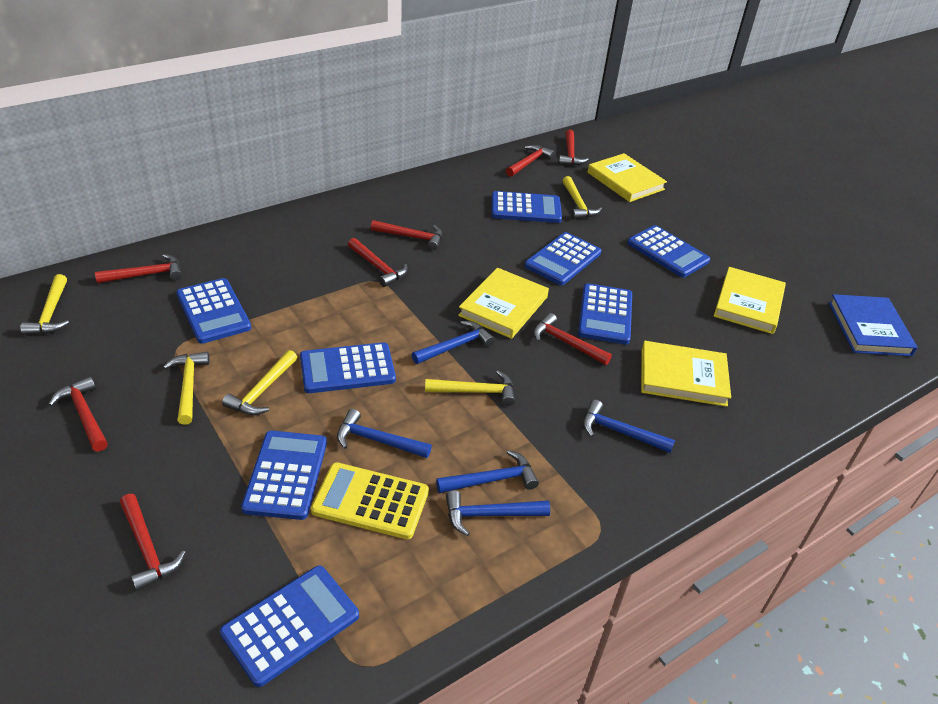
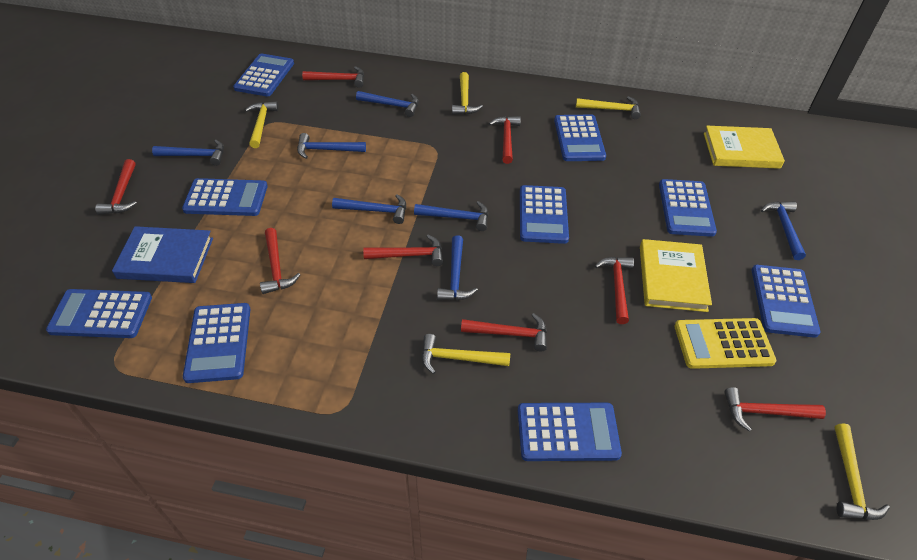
blue calculator: [176,278,251,344] [220,566,359,687] [241,431,327,520] [300,342,396,393] [492,191,562,223] [524,232,601,285] [578,283,632,344] [627,225,710,278] = 8 -> [46,289,152,338] [182,178,268,216] [183,303,251,383] [233,53,294,97] [518,403,622,461] [520,185,569,244] [554,115,606,161] [659,179,717,237] [752,265,821,338] = 9
blue hammer: [337,409,432,458] [412,321,495,364] [436,450,539,493] [446,490,550,536] [583,400,675,453] = 5 -> [152,140,224,166] [297,133,366,159] [332,194,406,224] [356,91,419,117] [414,201,488,231] [437,235,478,300] [761,201,806,260] = 7
yellow book: [458,268,549,339] [588,153,667,202] [641,341,731,407] [714,267,786,334] = 4 -> [640,239,712,312] [704,126,785,169] = 2

